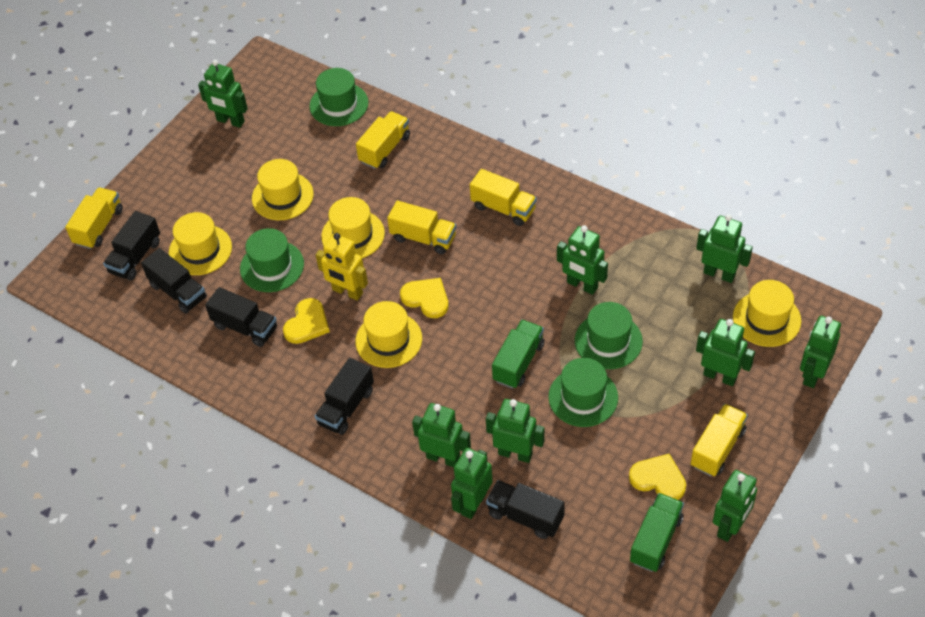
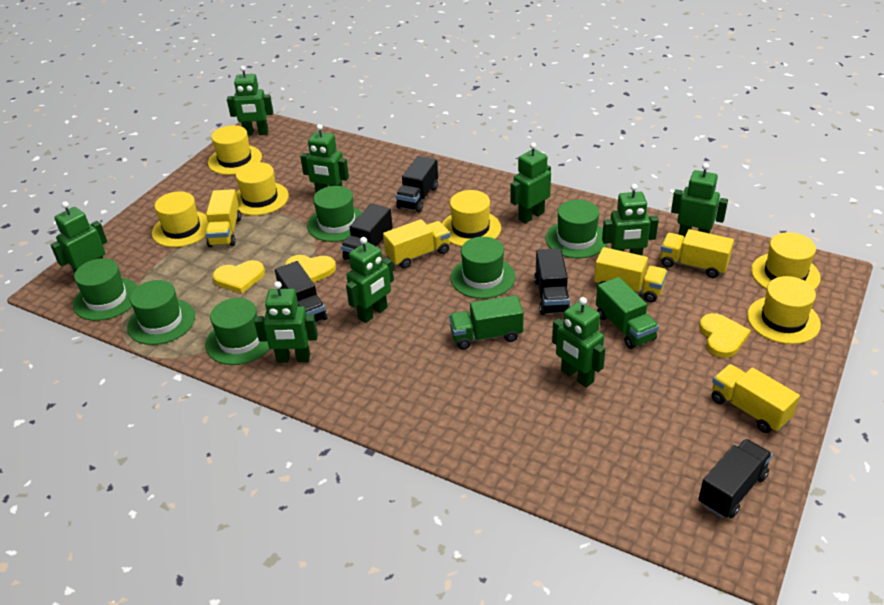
green hat: [240,228,304,292] [309,68,368,126] [548,358,618,427] [575,302,643,369] = 4 -> [73,258,138,321] [127,280,195,345] [206,298,270,365] [307,186,362,242] [451,237,516,299] [545,200,608,258] = 6
yellow hat: [169,212,232,275] [252,159,314,220] [321,197,385,258] [355,301,422,368] [733,280,801,347] = 5 -> [152,191,208,247] [208,125,262,175] [236,162,289,216] [442,190,501,247] [747,276,821,344] [751,232,821,290] = 6
yellow robot: [316,233,368,301] = 1 -> none = 0

